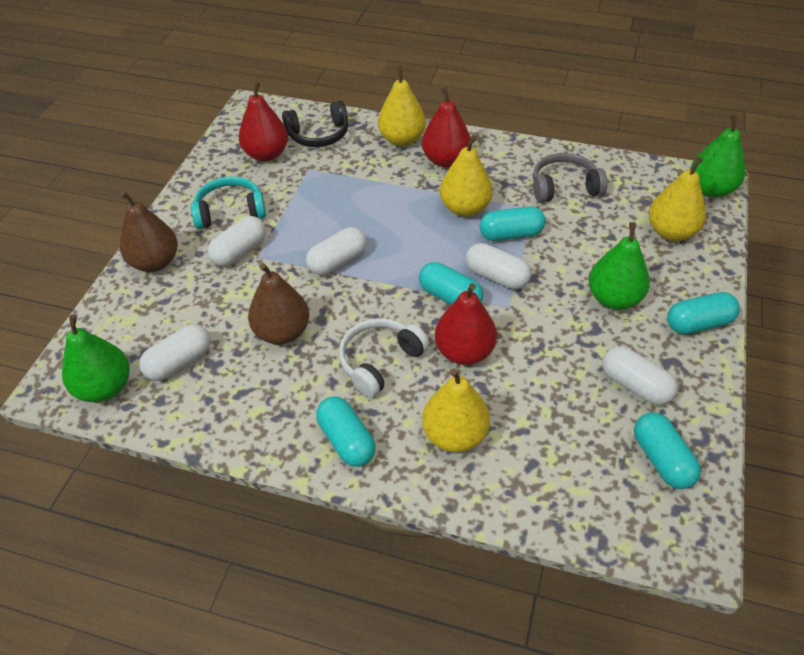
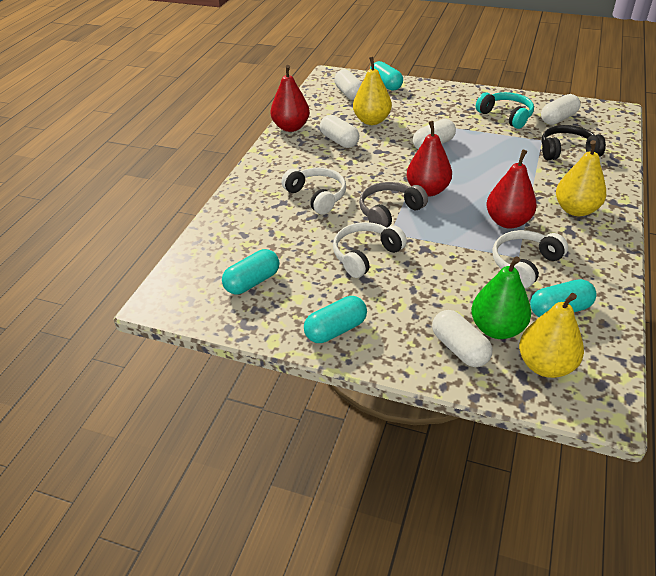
brown pear: [120,191,178,272] [248,263,309,344] = 2 -> none = 0
green pear: [62,315,130,402] [589,222,650,310] [690,114,745,198] = 3 -> [471,257,531,339] = 1
turquoise capsule: [316,397,376,467] [419,262,484,305] [480,206,546,241] [634,412,701,489] [667,292,740,334] = 5 -> [222,249,279,294] [304,296,367,343] [370,61,403,91] [530,279,597,317] = 4
white headphones: [339,318,429,397] = 1 -> [281,168,346,215] [333,222,407,278] [492,230,568,288] = 3
yellow pear: [378,66,426,146] [422,368,490,452] [440,135,493,217] [649,156,706,241] = 4 -> [353,57,392,125] [519,293,584,378] [556,140,606,216] = 3

